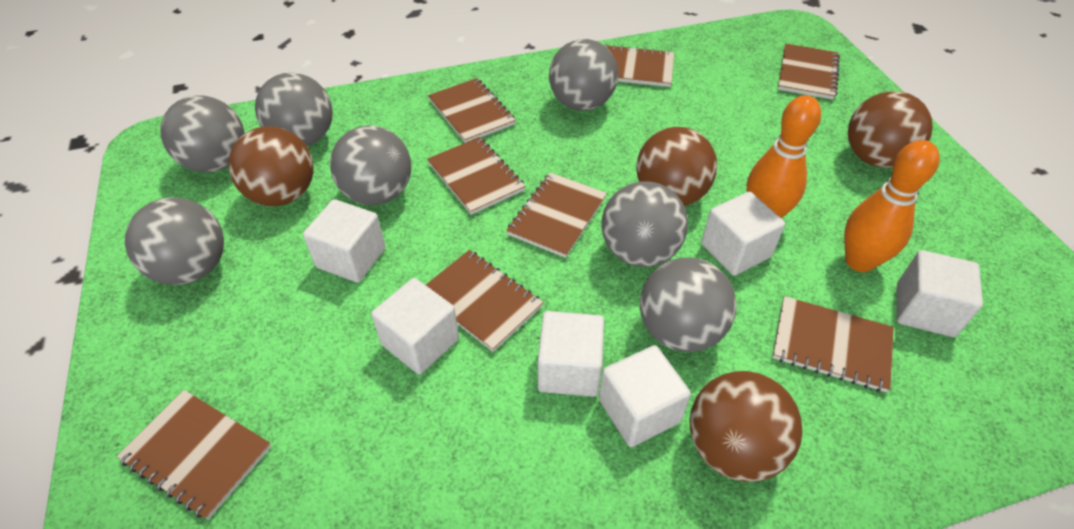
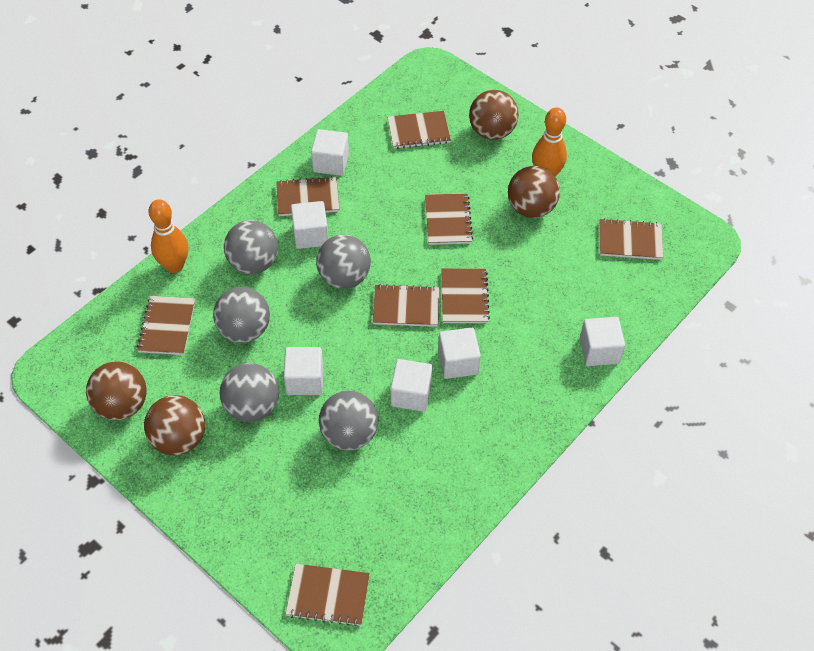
grey ball: [125,197,224,285] [160,95,245,172] [255,73,333,146] [330,125,411,205] [549,39,618,111] [602,181,688,267] [640,258,737,352] = 7 -> [213,287,270,343] [220,363,279,422] [224,220,278,274] [316,234,371,289] [319,391,379,450] = 5

